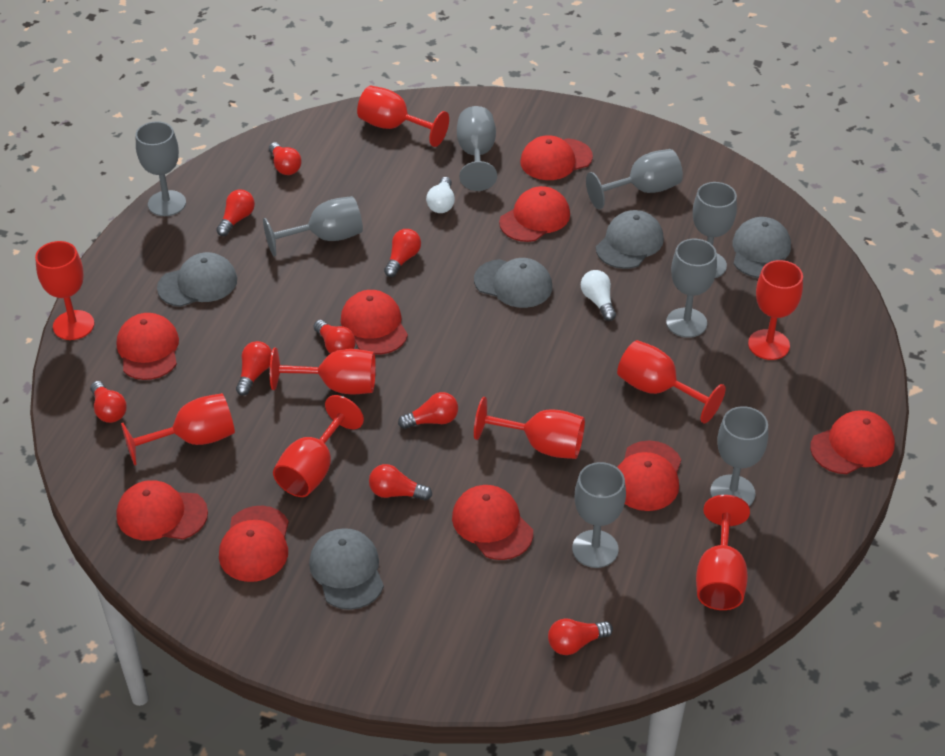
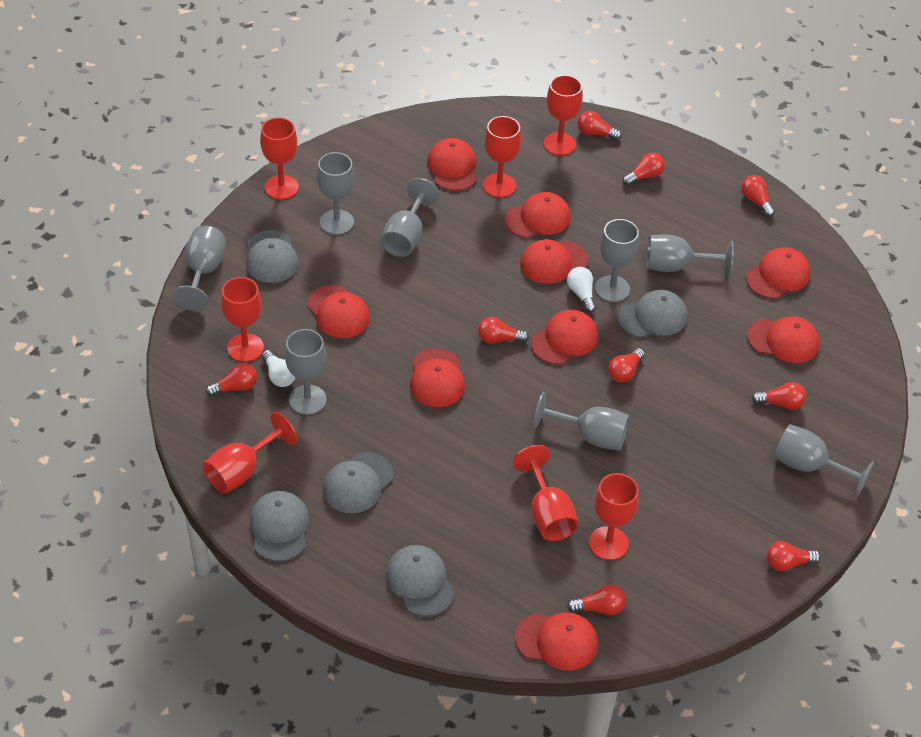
red goblet: [35,241,94,340] [121,393,235,466] [270,348,376,394] [273,395,364,497] [357,85,449,147] [474,397,585,459] [617,340,726,424] [696,495,750,610] [748,260,803,360] = 9 -> [203,412,297,494] [221,277,264,362] [260,117,299,199] [483,116,521,198] [513,445,578,541] [544,75,583,155] [589,473,639,560] = 7

